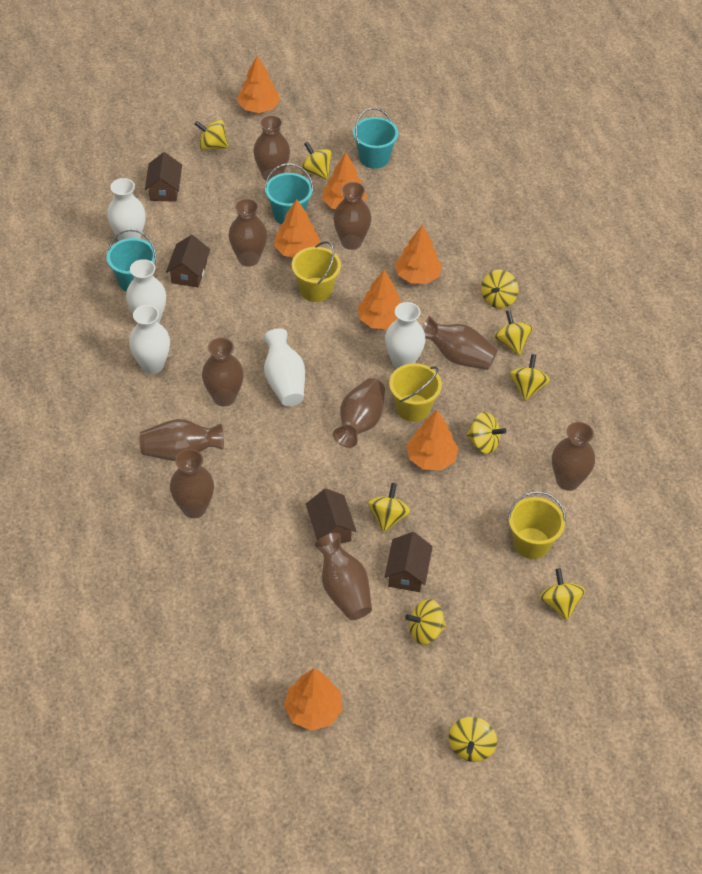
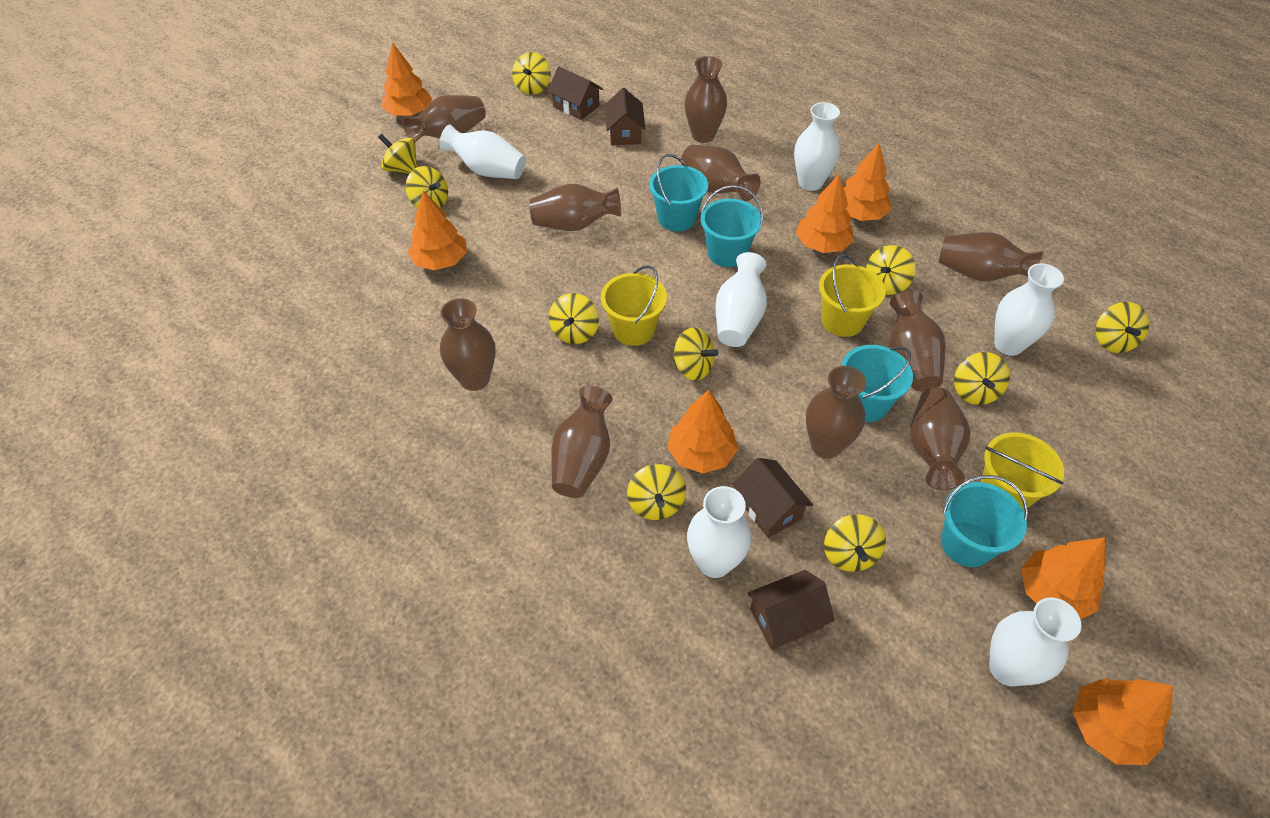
turquoise bucket: [107,229,157,292] [264,163,314,224] [353,108,399,169] = 3 -> [649,154,708,232] [701,185,763,267] [841,345,913,422] [941,475,1028,567] = 4
white vase: [107,178,146,241] [126,259,166,323] [129,305,170,374] [263,328,305,406] [385,302,426,369] = 5 -> [439,124,526,179] [687,486,751,578] [715,252,767,347] [794,102,840,191] [989,597,1081,686] [994,263,1064,356] = 6

